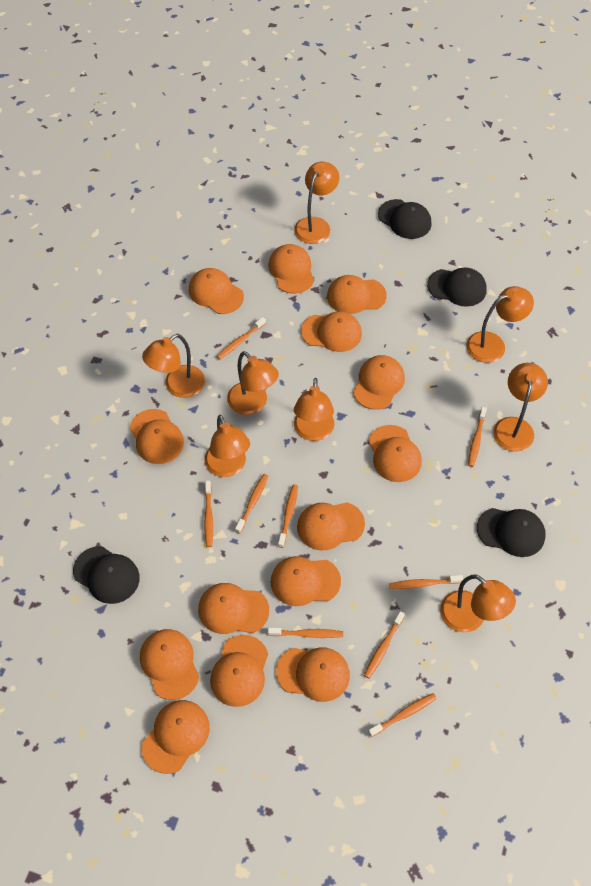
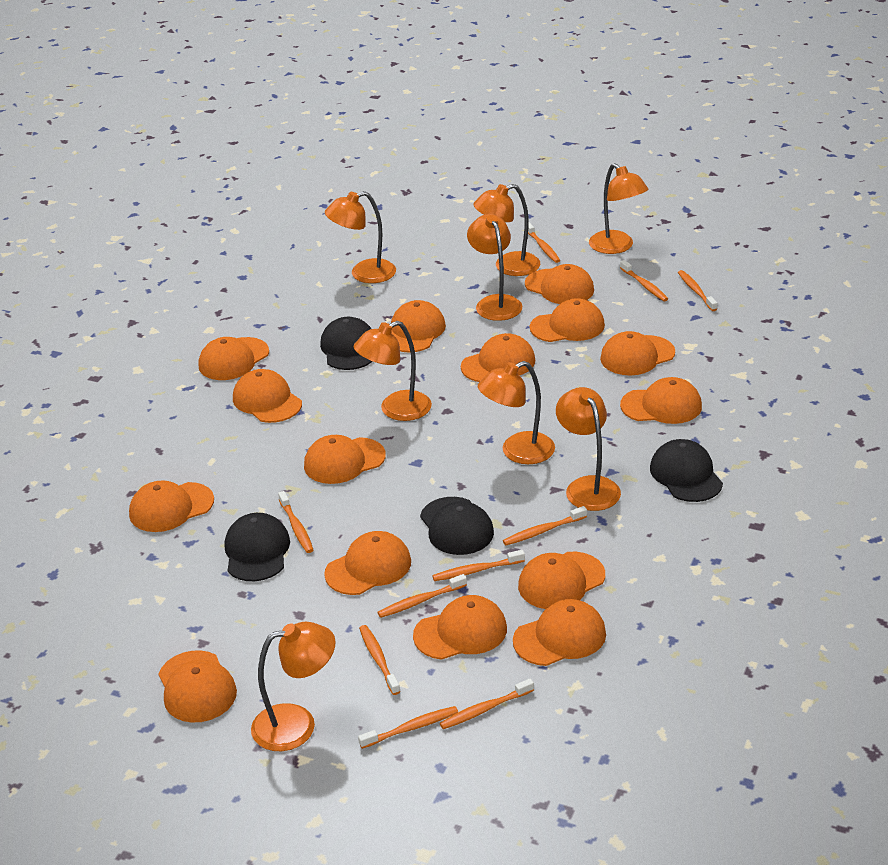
orange cap: [130,409,184,464] [140,629,199,700] [141,700,210,774] [189,268,244,314] [198,583,269,634] [210,635,268,707] [268,244,314,294] [271,556,341,606] [276,648,350,702] [297,502,365,550] [301,312,362,352] [327,275,387,314] [353,355,405,410] [369,425,422,482] = 14 -> [129,480,214,532] [159,650,237,723] [199,337,269,380] [233,369,302,423] [304,435,386,484] [324,531,411,595] [391,300,446,353] [413,595,507,660] [461,333,535,382] [513,599,606,666] [518,552,605,609] [525,264,594,304] [530,298,605,342] [600,331,675,375] [620,377,702,424] = 15
orange toothbrush: [204,480,213,547] [216,317,266,360] [235,474,268,534] [268,628,343,638] [278,484,298,548] [364,611,405,679] [368,693,437,737] [389,575,463,589] [468,407,487,467] = 9 -> [278,491,313,553] [358,706,458,749] [359,625,400,695] [377,574,467,618] [432,550,525,581] [440,678,534,729] [503,506,587,545] [528,222,561,263] [620,260,668,301] [678,270,717,311] = 10

